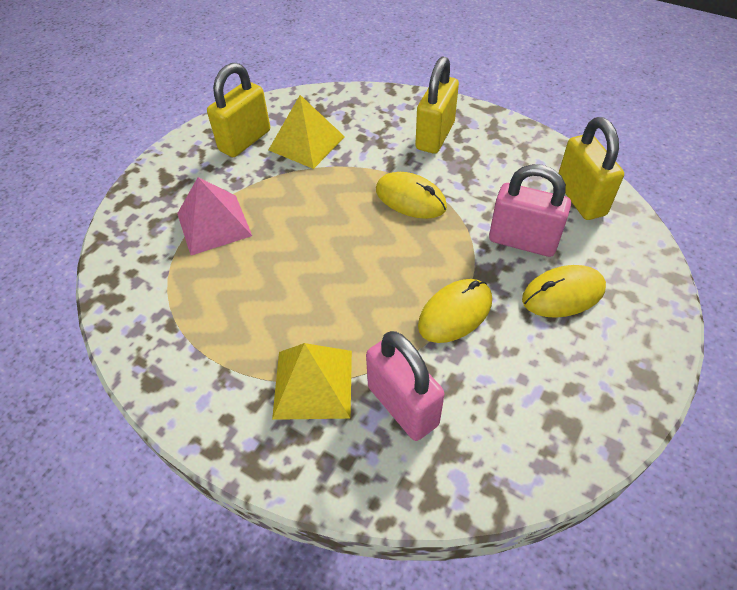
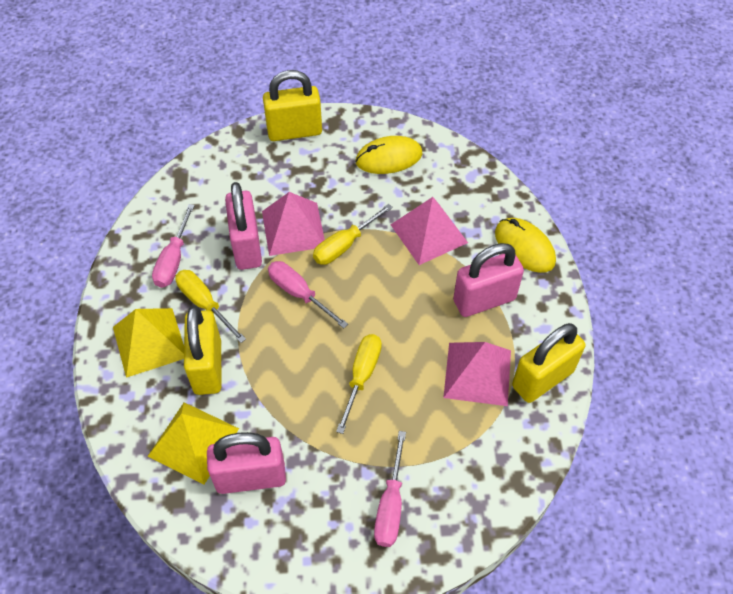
pink padlock: [366,331,445,441] [489,164,571,257] = 2 -> [207,432,286,494] [225,182,262,270] [453,243,524,317] = 3
pink pyramid: [177,177,252,255] = 1 -> [262,192,325,256] [391,197,468,265] [443,342,511,406] = 3
pink screwdriver: none = 0 -> [152,204,195,288] [268,261,348,328] [374,431,406,547] = 3
yellow mouse: [376,172,447,219] [418,279,492,343] [522,265,606,318] = 3 -> [355,136,422,174] [495,218,556,273] = 2
yellow screwdriver: none = 0 -> [175,270,246,343] [313,204,393,265] [336,334,382,434] = 3

